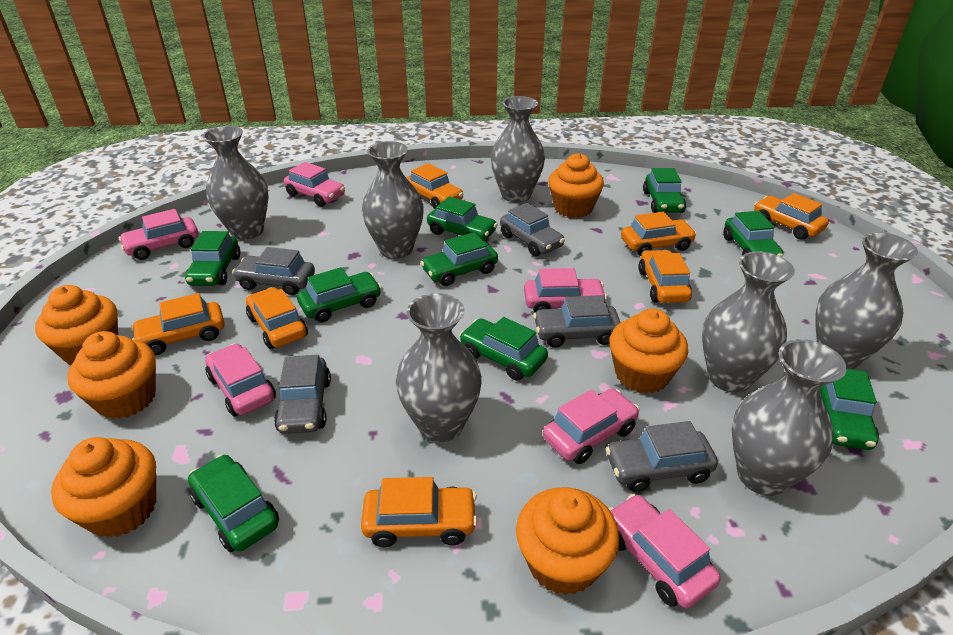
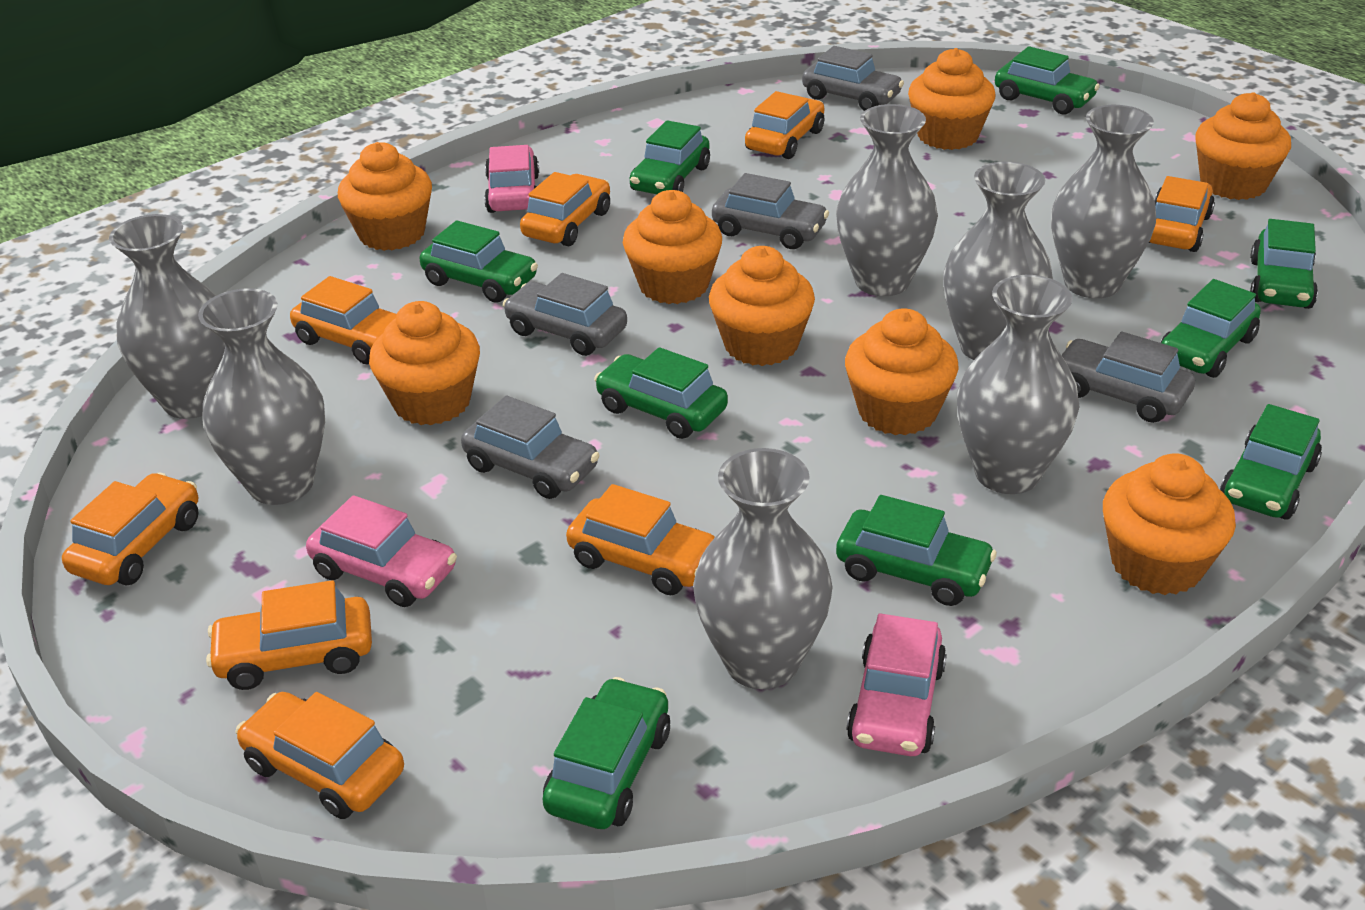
orange car: [131,293,225,355] [246,287,308,349] [361,477,478,547] [406,163,464,209] [621,212,697,256] [638,250,692,303] [754,193,829,240] = 7 -> [62,472,199,585] [206,580,372,690] [236,692,404,819] [290,276,397,365] [520,172,610,246] [566,484,715,595] [745,91,824,159] [1149,176,1215,252] = 8
orange cupcake: [35,285,118,365] [51,437,156,538] [68,331,156,419] [516,487,620,595] [548,153,604,218] [609,308,688,394] = 6 -> [338,142,432,251] [369,301,480,425] [623,190,722,304] [709,246,815,366] [845,308,959,435] [908,48,995,150] [1103,453,1236,595] [1195,92,1291,200] = 8
pink car: [119,209,199,260] [205,343,276,417] [284,162,345,207] [524,268,607,313] [543,389,640,464] [609,494,721,608] = 6 -> [306,495,457,607] [484,145,539,213] [847,613,947,756] = 3

